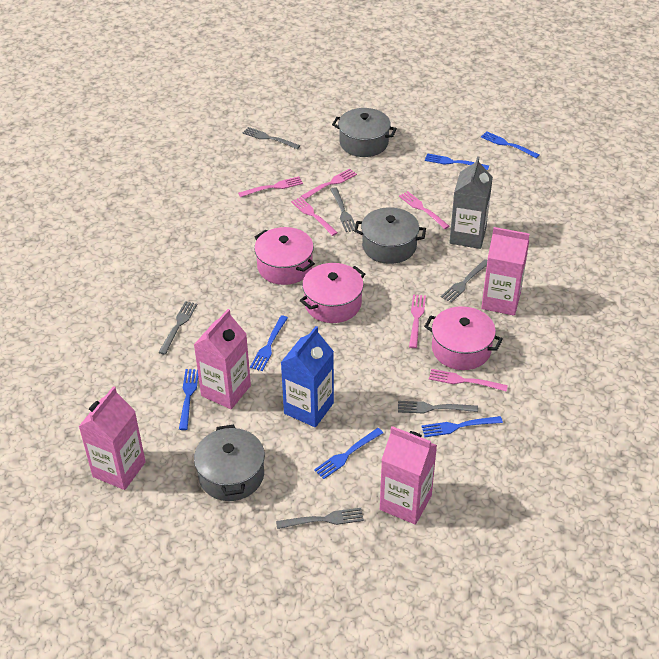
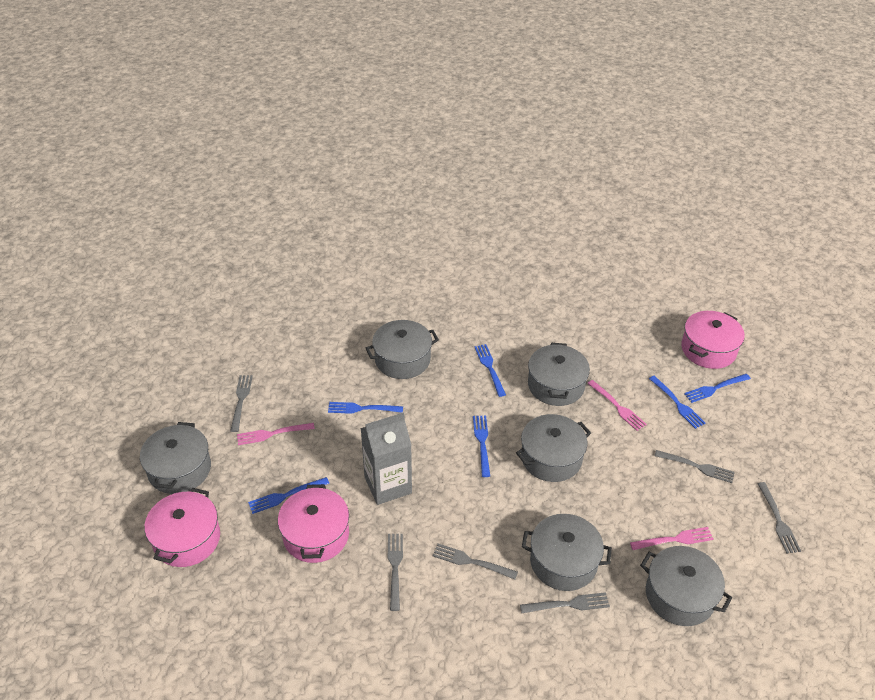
blue carton: [281,326,334,427] = 1 -> none = 0
grey pot: [194,425,265,501] [332,108,397,157] [354,207,426,264] = 3 -> [140,422,211,494] [366,320,439,379] [516,414,591,482] [522,514,612,591] [528,343,590,406] [640,546,732,626] = 6
pink carton: [79,386,146,490] [194,309,251,409] [380,426,437,525] [481,227,529,316] = 4 -> none = 0
pink fork: [238,176,303,197] [291,197,338,236] [301,169,357,199] [399,191,449,229] [409,294,426,348] [429,369,508,392] = 6 -> [237,423,315,445] [587,380,647,431] [630,527,714,550] = 3

